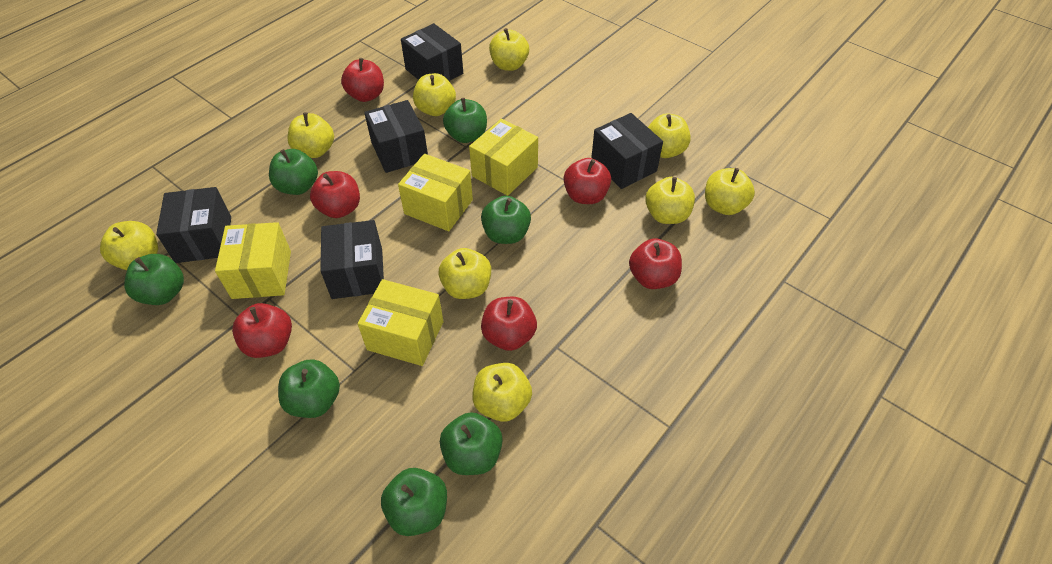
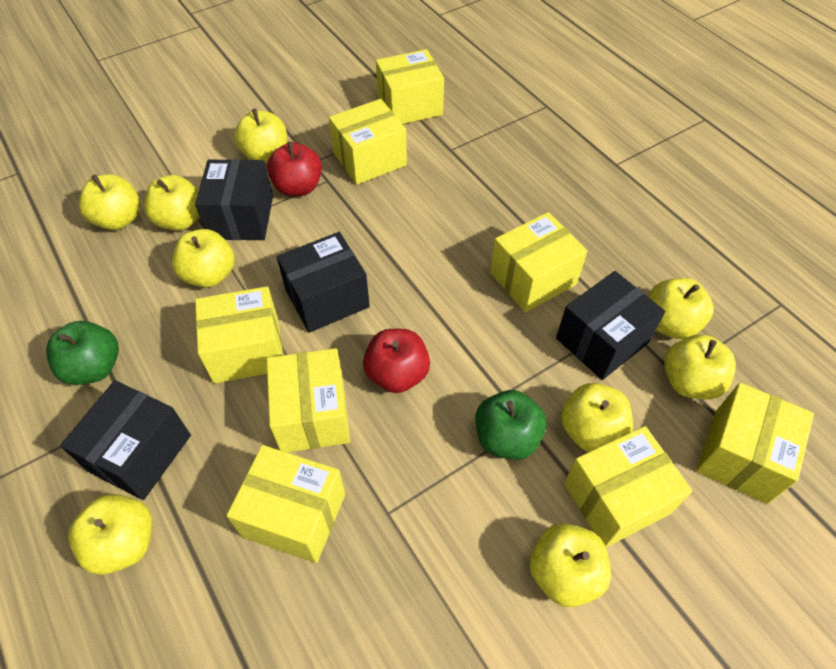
black box: [156,187,231,263] [320,220,384,299] [364,100,428,173] [401,23,463,81] [591,113,663,189] = 5 -> [60,380,191,500] [195,159,273,240] [277,232,370,333] [556,271,665,380] = 4
green apple: [124,254,184,305] [269,149,318,195] [278,359,340,418] [381,468,447,536] [440,412,503,475] [443,98,487,143] [481,196,531,244] = 7 -> [46,321,119,385] [475,390,546,460] = 2
red apple: [232,303,292,358] [310,171,360,218] [341,58,384,102] [481,297,537,351] [564,158,611,204] [629,239,682,289] = 6 -> [267,141,322,197] [363,329,430,393] = 2
yellow box: [215,222,291,299] [358,279,443,366] [398,154,473,231] [469,119,538,196] = 4 -> [195,286,283,384] [227,445,345,563] [267,348,350,452] [329,99,407,185] [376,49,444,124] [490,212,587,312] [564,426,692,547] [696,382,814,504] = 8

